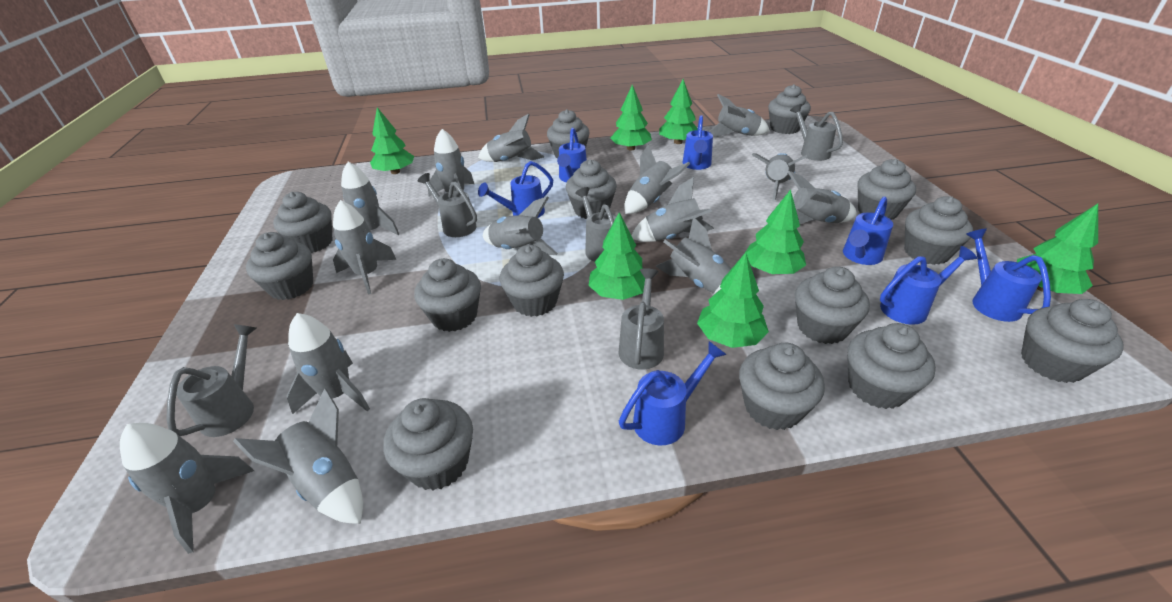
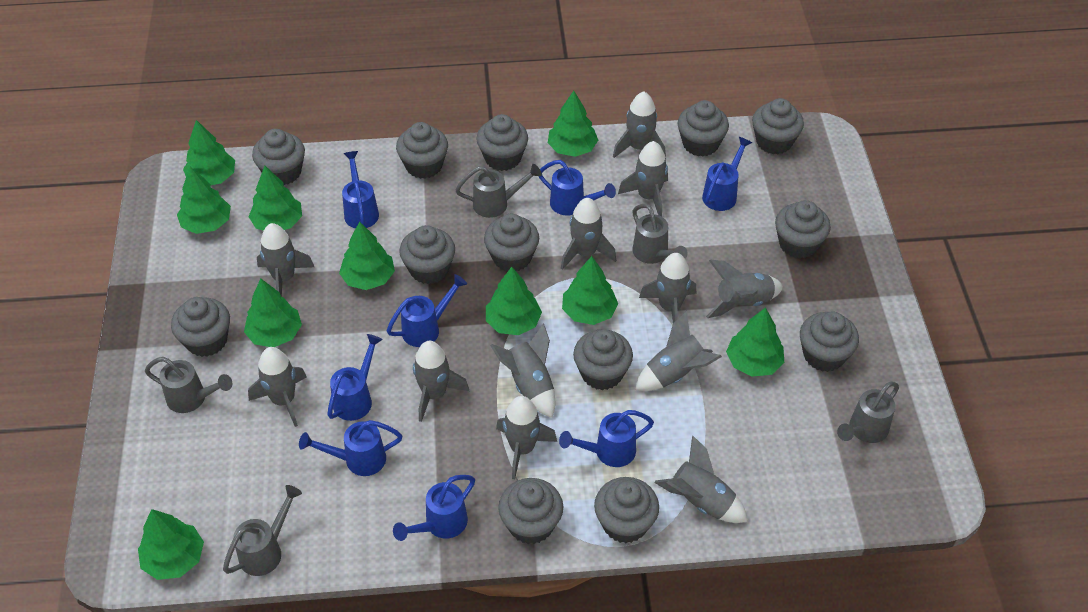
blue watering can: [478,161,553,218] [557,128,587,182] [619,341,727,446] [682,115,713,170] [843,196,893,265] [880,246,977,325] [966,228,1051,322] = 7 -> [299,420,402,476] [327,334,383,421] [342,151,379,228] [387,274,467,347] [393,475,475,541] [539,160,616,215] [559,410,654,467] [702,137,752,211] = 8
green tree: [370,107,414,174] [588,212,645,300] [610,85,652,150] [659,79,698,144] [697,252,769,348] [746,189,806,274] [1017,204,1098,294] = 7 -> [138,509,204,580] [177,167,231,234] [183,120,235,185] [244,278,302,347] [249,166,302,231] [339,221,395,290] [486,267,542,335] [548,91,598,157] [562,256,618,325] [726,307,784,377] = 10
grey cupcake: [246,232,313,300] [273,192,333,253] [383,398,473,490] [414,258,481,332] [500,245,564,317] [547,109,590,159] [566,159,617,219] [739,343,825,430] [768,84,811,134] [795,266,870,344] [847,323,936,409] [858,159,916,220] [904,196,973,265] [1021,299,1124,383] = 14 -> [171,297,230,357] [252,129,305,185] [396,122,448,179] [399,225,455,284] [476,114,528,171] [484,214,539,271] [498,478,563,544] [573,329,633,390] [594,477,659,543] [678,100,729,157] [752,98,804,154] [775,200,831,259] [800,311,859,372] = 13
grey rocket: [120,423,254,554] [233,388,363,524] [286,313,370,414] [333,200,397,295] [341,162,399,235] [428,129,474,196] [478,114,544,162] [483,196,558,255] [624,145,690,214] [631,177,714,242] [655,217,732,294] [709,94,770,137] [752,153,807,201] [788,171,857,224] = 14 -> [248,347,306,427] [257,223,314,297] [413,341,469,422] [490,324,555,418] [496,396,557,479] [561,198,616,270] [613,91,666,158] [618,141,668,217] [635,311,722,391] [639,253,696,323] [654,436,748,523] [706,260,783,318] = 12

